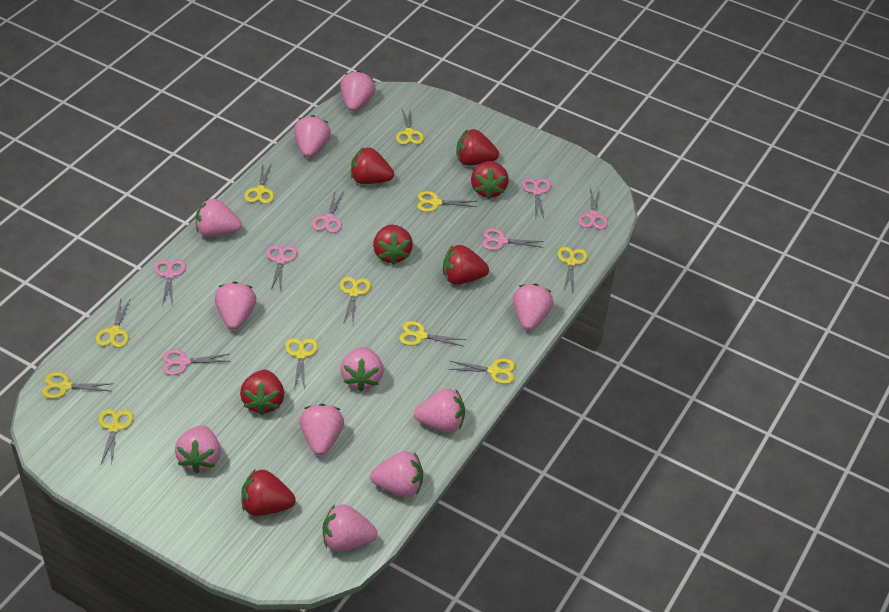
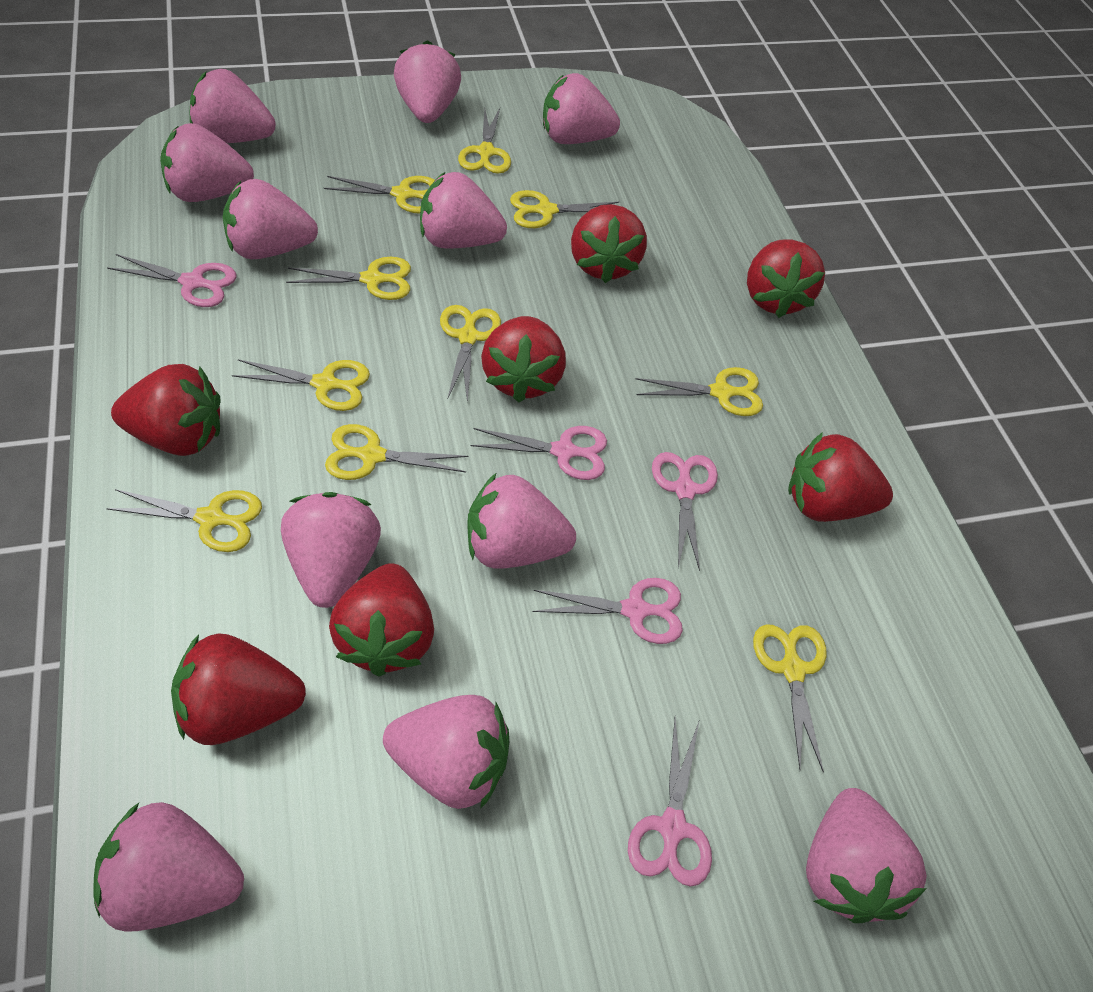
pink scissors: [154,259,186,306] [162,349,229,375] [267,245,297,290] [312,192,343,233] [482,228,544,250] [522,178,551,218] [579,188,608,230] = 7 -> [107,254,236,307] [470,426,607,480] [532,578,683,644] [628,718,712,887] [652,452,718,571] = 5
yellow scissors: [42,372,113,399] [96,298,131,348] [99,409,133,466] [244,163,274,204] [285,338,318,389] [340,277,371,324] [396,109,424,145] [399,321,466,346] [417,191,477,212] [449,358,516,384] [558,247,588,291] = 11 -> [106,489,262,552] [232,359,370,411] [286,257,411,300] [324,176,435,214] [325,424,468,480] [440,305,501,402] [458,108,511,174] [510,190,619,228] [635,367,763,416] [753,624,826,772] = 10

